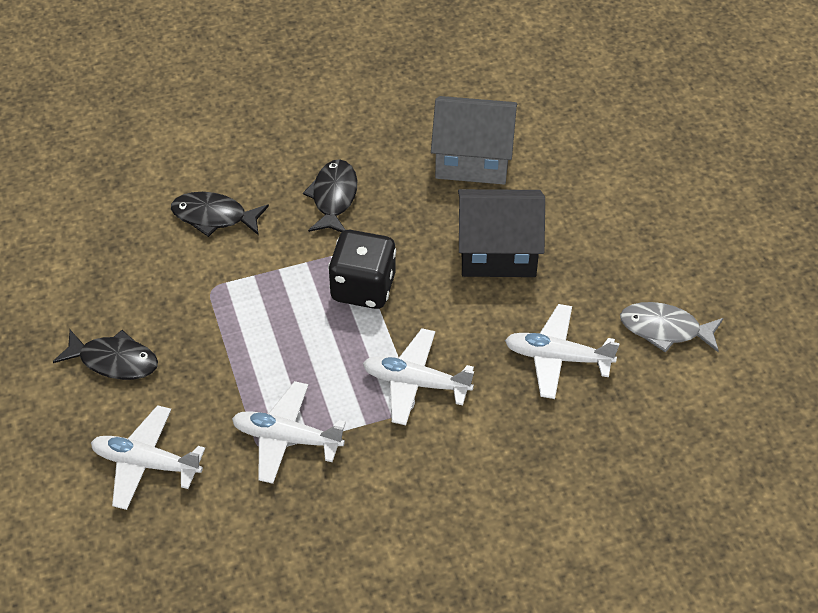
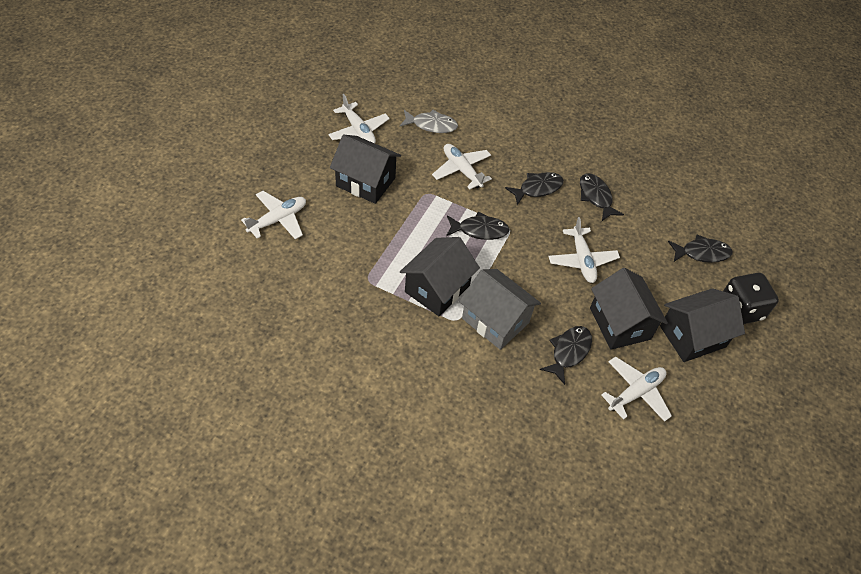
black fish: [53,330,158,380] [171,192,269,237] [303,159,357,232] = 3 -> [446,212,510,240] [505,172,564,205] [540,326,592,385] [580,173,624,221] [668,235,733,263] = 5
black house: [458,189,545,277] = 1 -> [330,134,401,204] [400,237,480,316] [590,268,668,350] [660,288,745,362] = 4
white plane: [91,405,205,510] [232,381,346,484] [363,328,474,425] [505,304,620,399] = 4 -> [241,191,306,239] [328,94,390,143] [432,144,492,189] [548,217,620,283] [601,357,672,422] = 5

